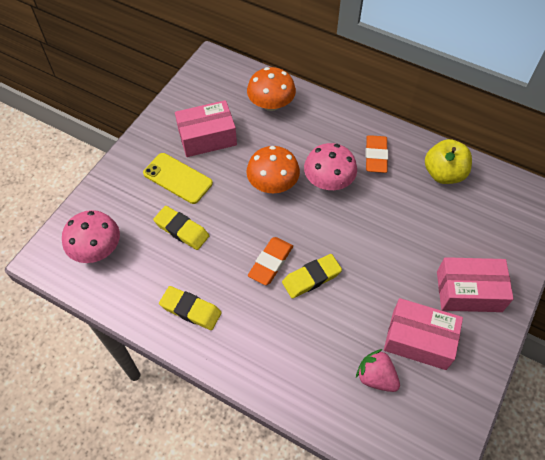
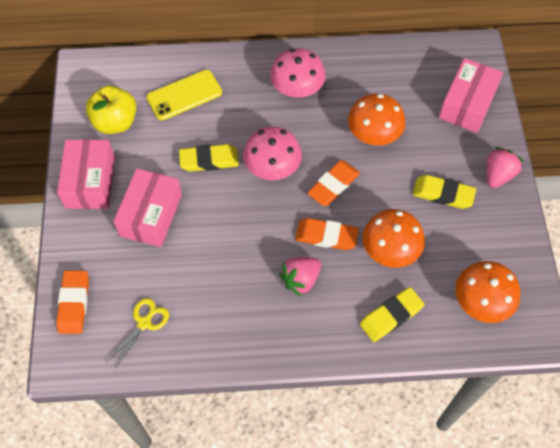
orange eraser: [248,237,293,285] [366,135,388,173] = 2 -> [56,270,89,334] [295,218,359,250] [307,160,360,206] = 3
orange mushroom: [246,146,300,193] [247,67,296,111] = 2 -> [348,94,405,145] [363,209,425,268] [455,261,521,323] = 3
pink strawberry: [356,349,400,392] = 1 -> [279,257,321,296] [487,147,524,188] = 2
yellow scissors: none = 0 -> [107,298,169,369] = 1

